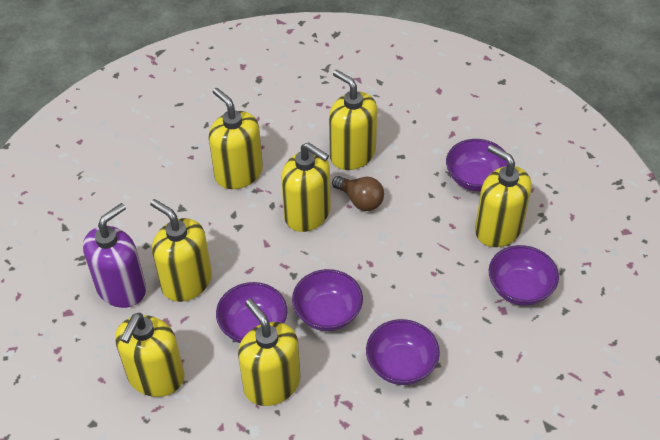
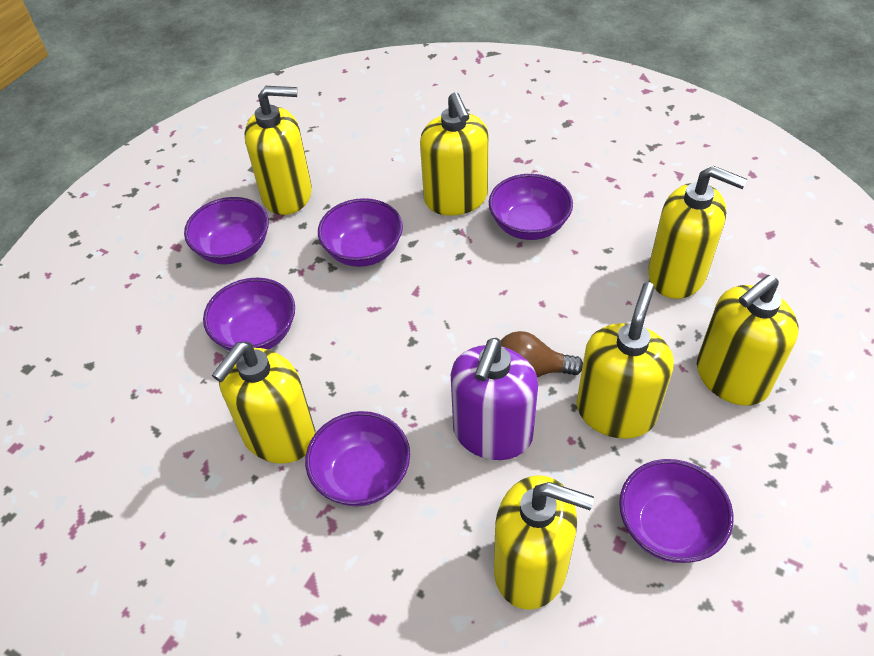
purple bowl: [216,282,287,343] [292,269,363,331] [366,319,440,385] [446,139,507,191] [489,245,559,306] = 5 -> [184,197,269,265] [203,277,295,351] [305,411,410,507] [318,198,403,267] [489,174,573,240] [619,459,734,563] = 6

